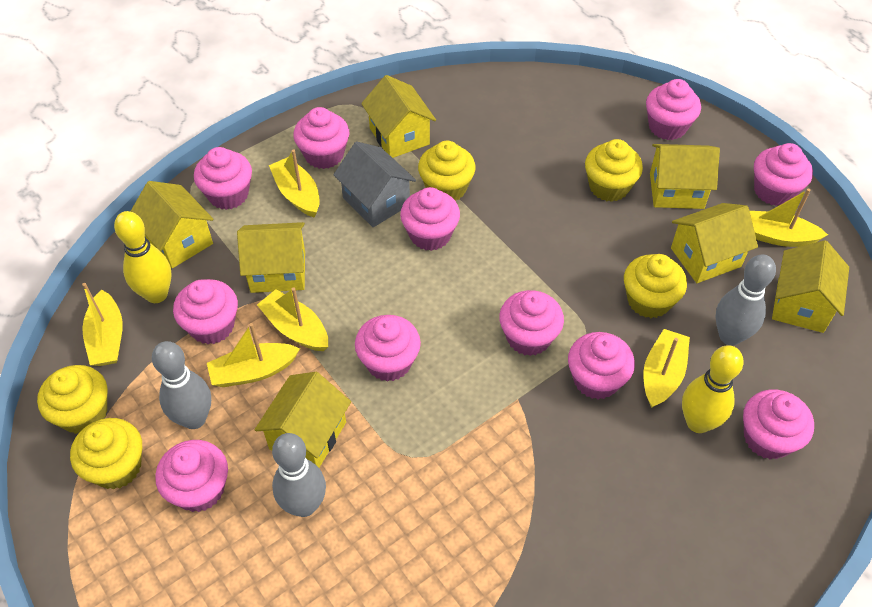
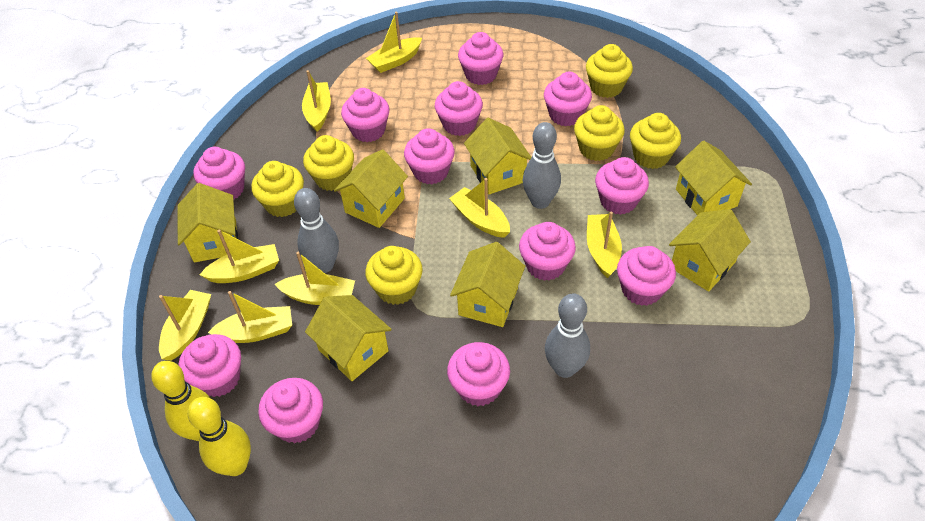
grey house: [333,141,416,227] = 1 -> none = 0
pink cupcake: [155,440,228,512] [173,279,238,344] [194,147,252,210] [293,107,349,169] [355,315,421,382] [400,187,460,251] [499,290,564,356] [568,332,635,399] [646,79,701,140] [743,389,814,460] [754,143,813,206] = 11 -> [179,334,241,397] [193,147,245,200] [258,378,323,444] [341,88,389,142] [404,128,455,184] [435,81,483,136] [447,342,510,406] [458,32,503,85] [519,222,576,281] [544,72,592,126] [595,157,649,215] [617,246,676,306] = 12
yellow boat: [82,283,123,366] [207,323,300,387] [257,287,328,351] [269,149,320,218] [644,329,690,408] [750,189,828,247] = 6 -> [159,290,211,361] [200,230,279,283] [208,291,292,343] [275,252,355,305] [302,70,331,132] [366,11,422,73] [449,178,510,238] [587,211,622,278] = 8
yellow cupcake: [37,365,107,434] [70,418,142,489] [418,141,476,201] [585,139,643,202] [624,254,687,318] = 5 -> [251,161,304,217] [303,135,354,191] [365,246,423,305] [574,105,625,161] [586,44,633,98] [630,113,681,169] = 6

